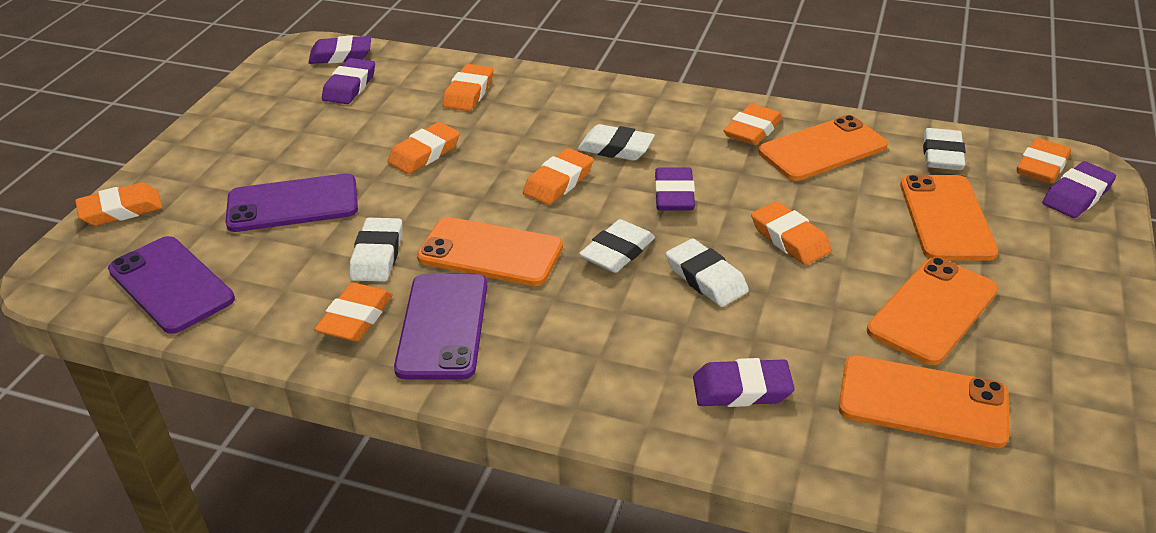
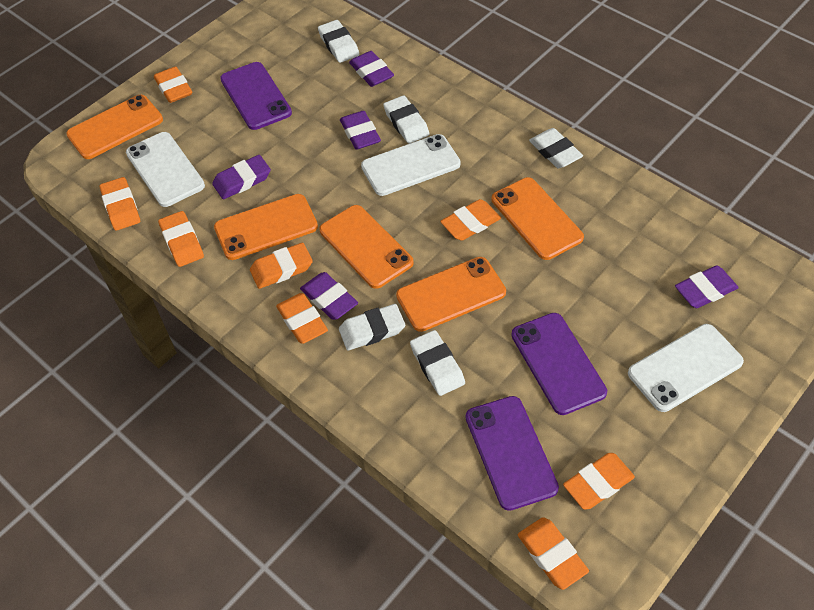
white phone: none = 0 -> [126,132,205,207] [361,134,461,196] [628,324,744,412] = 3

